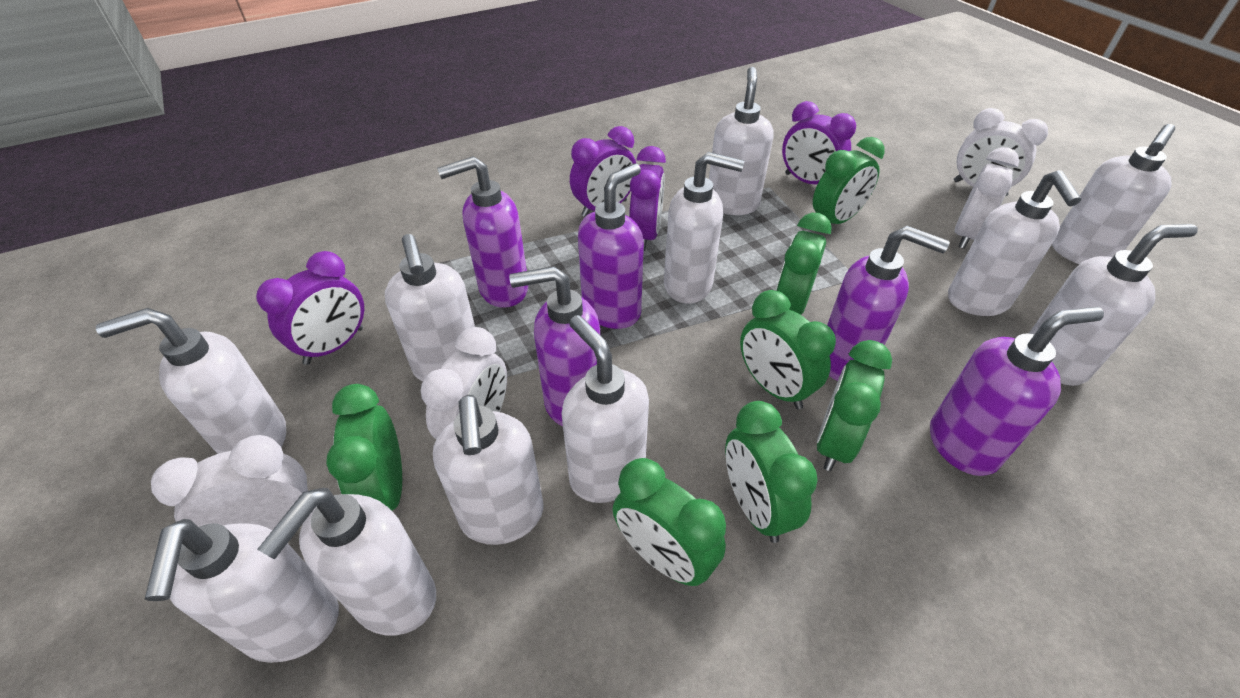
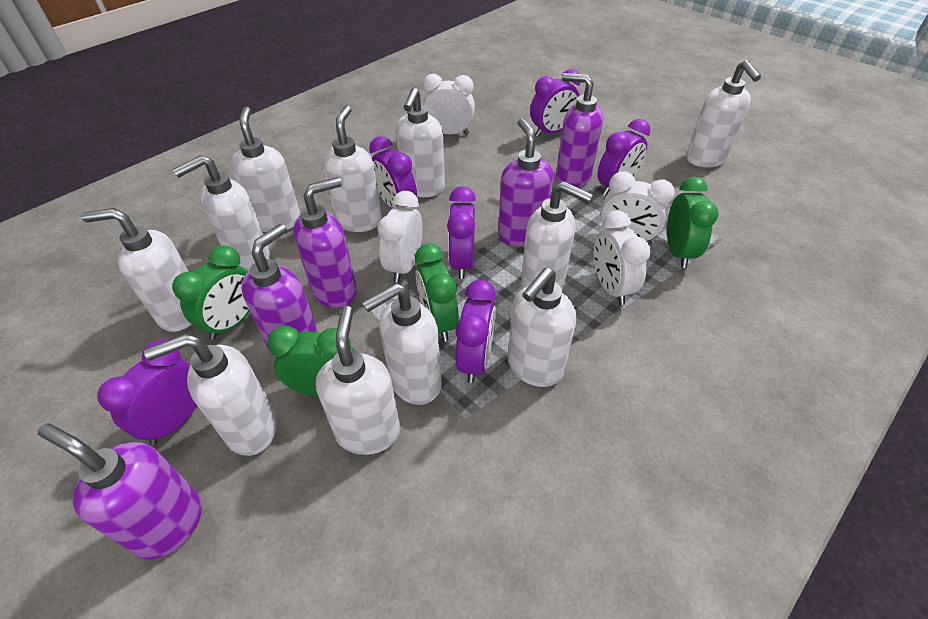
green clock: [326,384,402,510] [612,458,726,586] [725,401,818,543] [740,290,836,409] [776,213,832,315] [813,137,885,224] [817,340,892,471] = 7 -> [172,245,250,340] [267,326,353,397] [415,244,459,342] [667,177,719,268] = 4
purple clock: [256,251,364,365] [570,126,636,217] [629,146,666,251] [782,101,856,184] = 4 -> [97,340,197,445] [369,136,417,209] [447,186,476,279] [456,280,496,383] [530,69,581,137] [598,119,651,196] = 6

